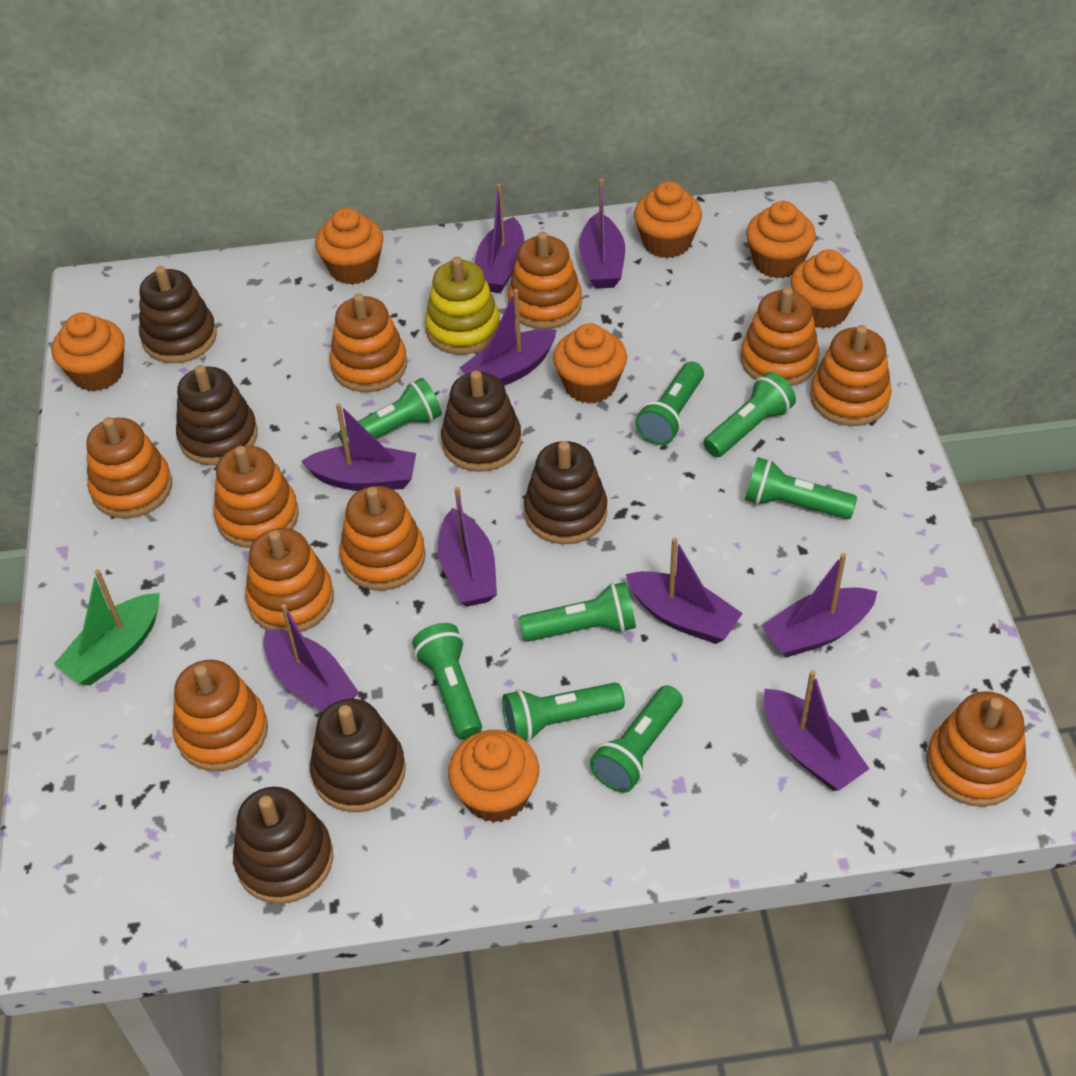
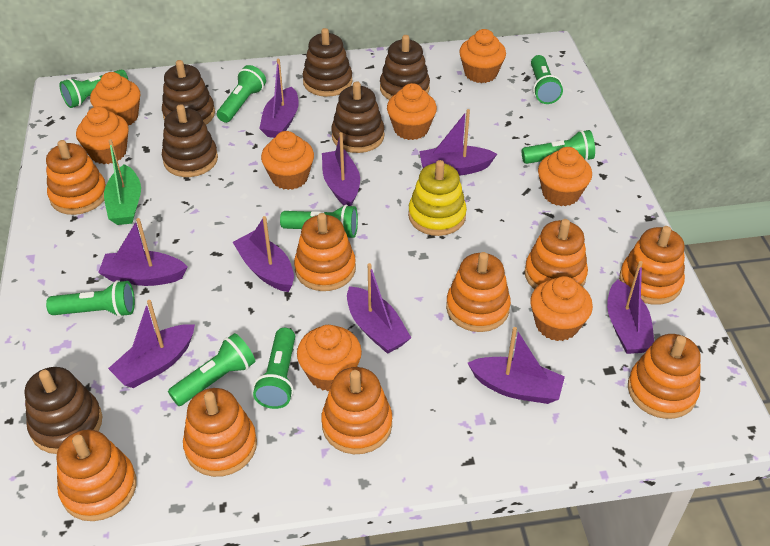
orange cupcake: [52,312,125,391] [315,208,384,285] [448,730,539,823] [553,323,627,404] [634,181,702,258] [746,201,816,278] [791,249,863,329] = 7 -> [76,106,129,164] [90,72,140,125] [261,131,314,190] [297,325,362,391] [387,83,437,140] [459,29,506,83] [530,276,593,341] [538,147,592,206] = 8
orange stacking toy: [86,417,172,519] [173,660,268,771] [214,446,299,548] [245,528,334,632] [330,293,407,392] [339,486,426,590] [508,232,582,329] [741,287,819,386] [810,325,892,426] [926,691,1027,807] = 10 -> [46,140,106,215] [57,429,137,521] [183,388,257,477] [294,213,356,291] [321,367,392,454] [446,252,511,332] [524,219,588,289] [619,226,685,305] [628,334,701,419] = 9

